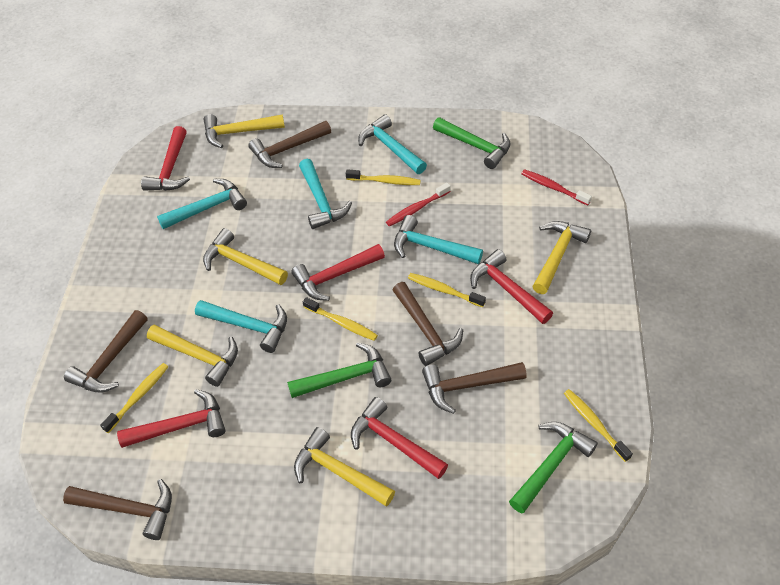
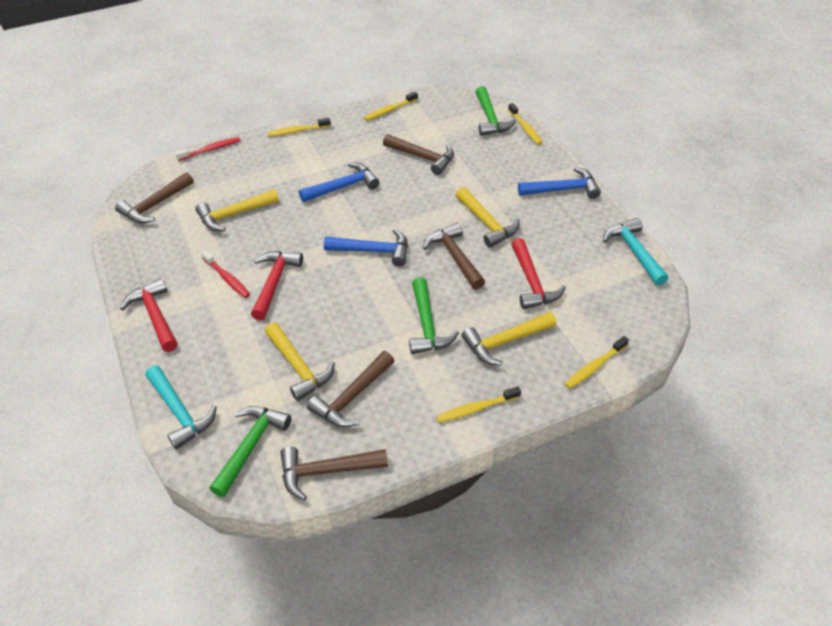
blue hammer: none = 0 -> [299,163,380,202] [324,229,408,266] [518,167,601,199] = 3
red hammer: [117,389,225,448] [141,126,190,191] [292,244,385,301] [351,397,448,479] [470,249,553,324] = 5 -> [120,278,178,352] [251,251,303,320] [511,238,566,309] = 3
turquoise hammer: [157,179,247,229] [195,300,287,353] [299,159,352,229] [358,114,427,174] [394,215,483,264] = 5 -> [145,365,217,449] [603,218,669,286] = 2
yellow hammer: [147,325,238,387] [203,228,288,285] [204,114,285,148] [294,427,395,507] [532,221,591,294] = 5 -> [195,189,279,231] [265,322,335,401] [456,187,519,248] [462,312,556,366] = 4

